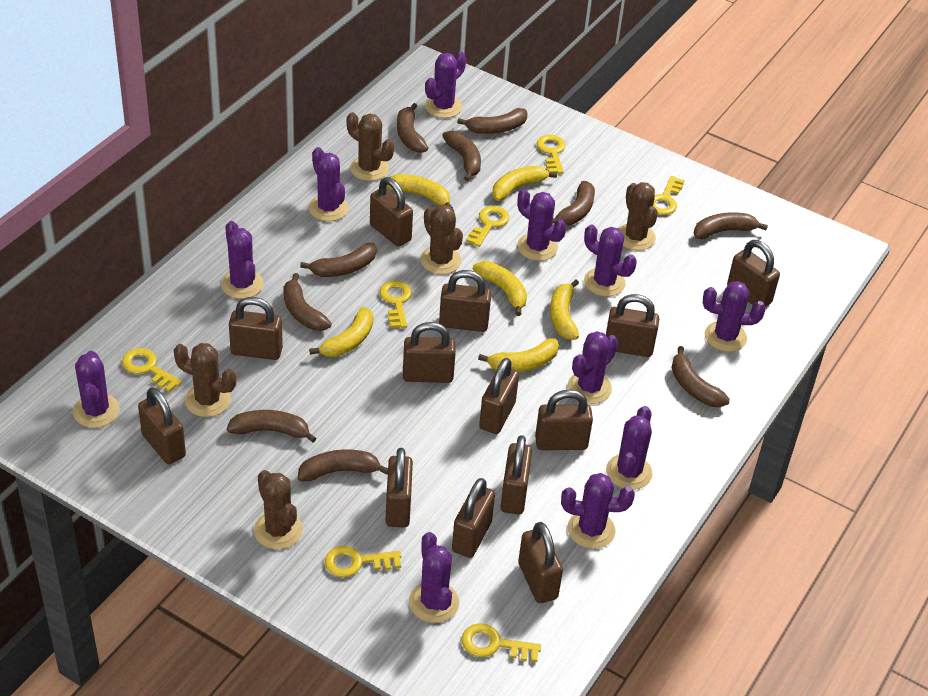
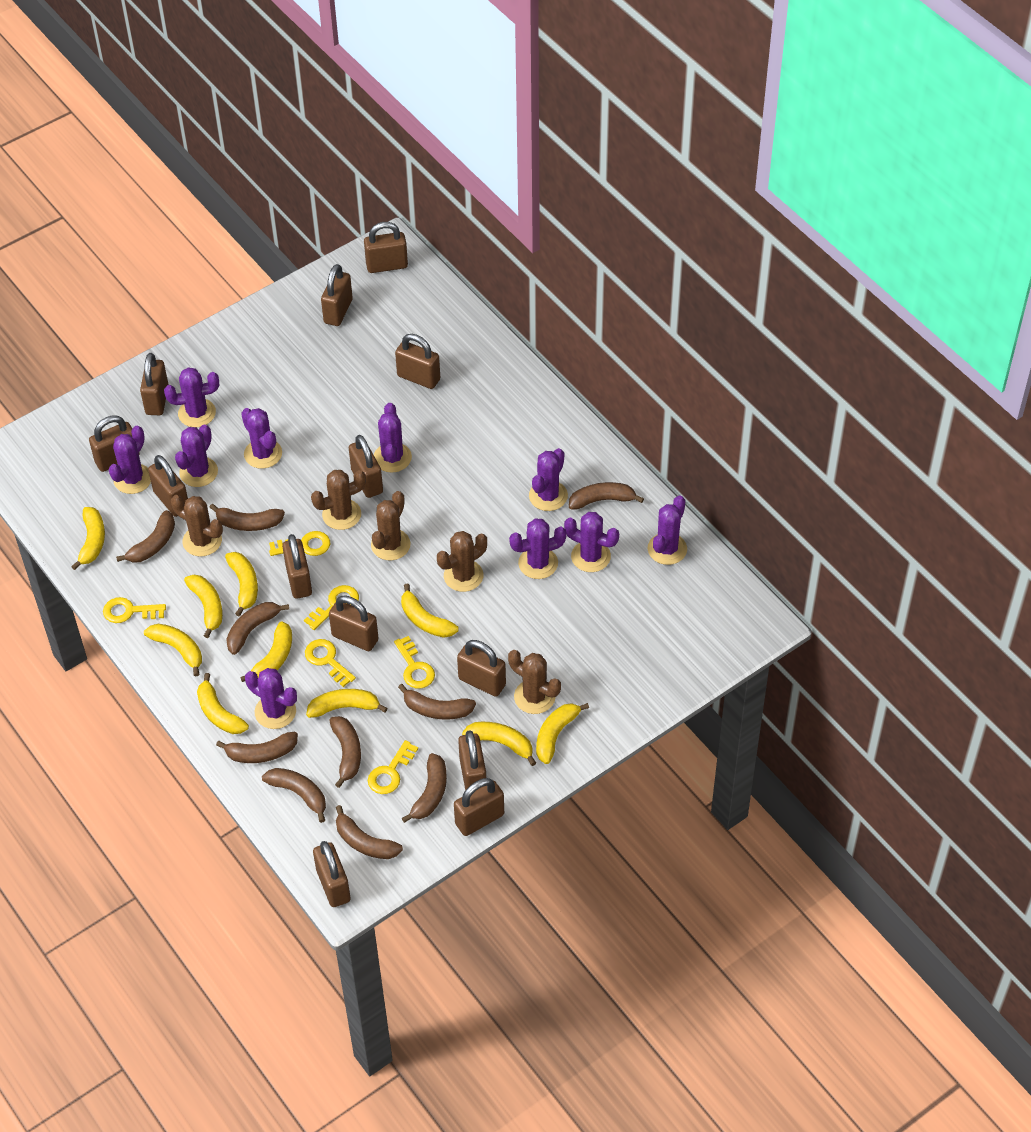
purple cactus: [73,351,120,428] [221,221,264,299] [308,147,349,221] [409,532,459,623] [425,52,466,118] [517,189,566,261] [561,473,635,549] [568,331,618,404] [584,224,637,297] [606,406,653,490] [703,281,766,352] = 11 -> [109,426,151,494] [164,367,219,427] [175,424,218,487] [241,408,282,469] [245,668,297,729] [374,403,412,473] [509,518,567,579] [529,448,568,511] [564,512,619,572] [648,495,687,565] = 10
yellow banana: [309,307,373,357] [386,174,453,208] [473,261,527,316] [478,338,559,372] [492,166,557,201] [550,280,579,340] = 6 -> [71,507,105,570] [144,624,202,677] [184,575,223,638] [197,673,249,734] [225,552,258,616] [240,621,292,682] [306,689,387,718] [401,584,458,638] [462,722,536,766] [536,703,589,764] = 10
yellow key: [122,348,182,392] [325,546,401,577] [379,280,412,328] [462,623,541,662] [466,206,509,247] [537,135,566,174] [653,176,685,215] = 7 -> [103,597,166,623] [269,531,330,556] [304,585,359,630] [305,639,356,687] [368,740,418,794] [394,636,435,688] = 6

